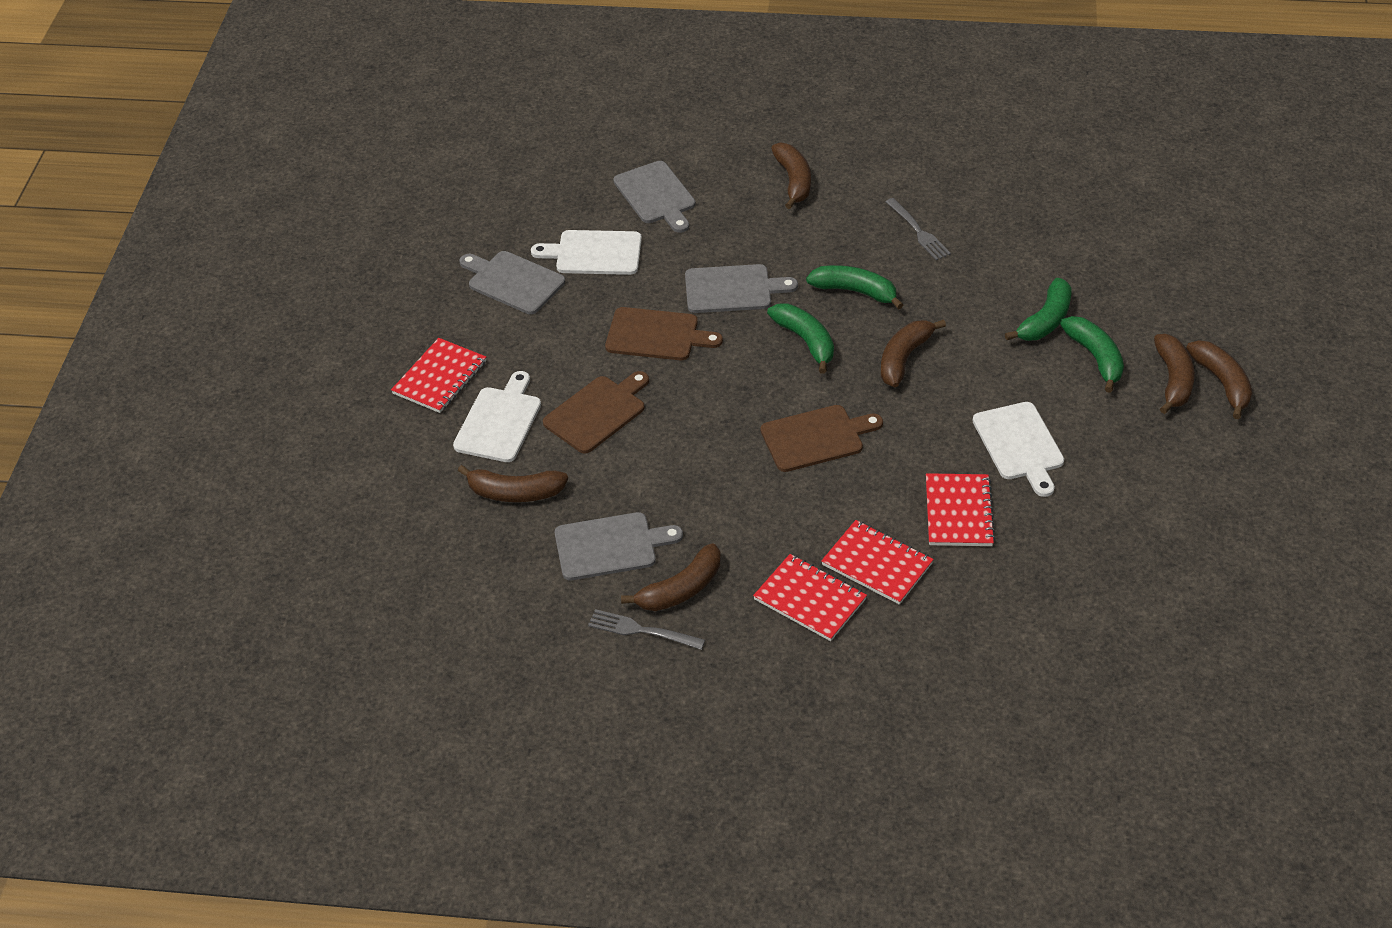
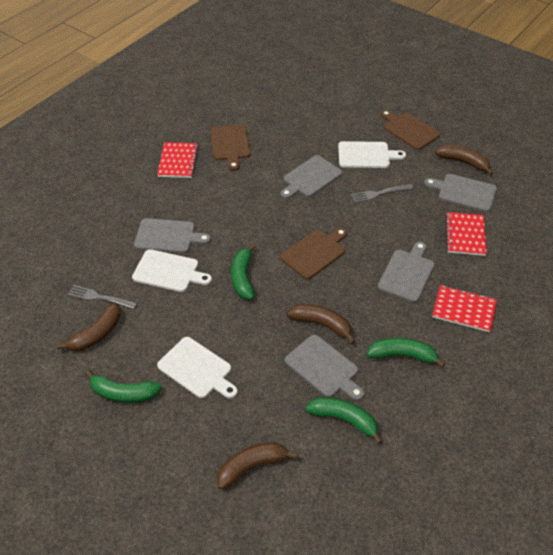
brown banana: [458,465,568,502] [621,543,721,611] [771,142,811,209] [881,319,946,387] [1154,334,1195,414] [1186,340,1252,419] = 6 -> [56,302,121,351] [217,442,298,490] [287,304,355,344] [435,145,493,175] = 4
grey cutting board: [459,251,565,314] [555,512,683,580] [613,161,695,233] [685,264,798,313] = 4 -> [134,218,211,253] [280,155,342,199] [285,334,364,401] [378,242,434,302] [424,174,497,212] = 5
red notebook: [391,338,486,413] [753,554,867,641] [821,520,934,605] [926,473,996,546] = 4 -> [157,142,198,178] [432,285,497,332] [445,212,487,256] = 3

